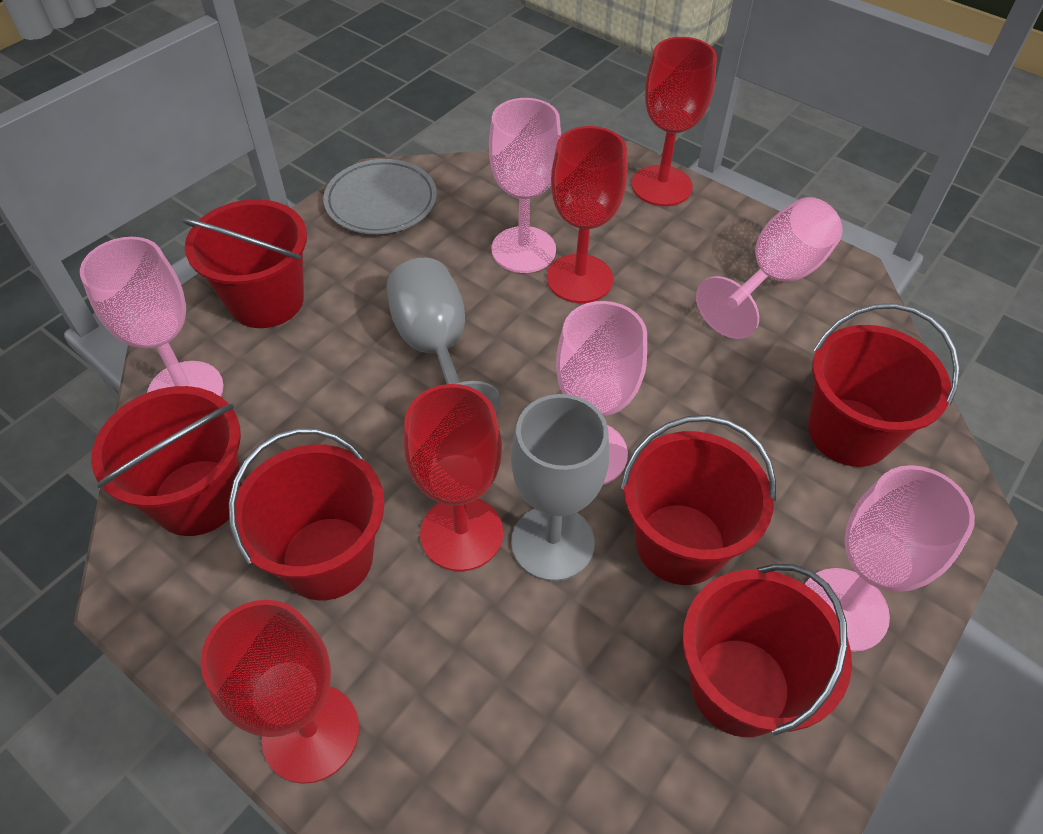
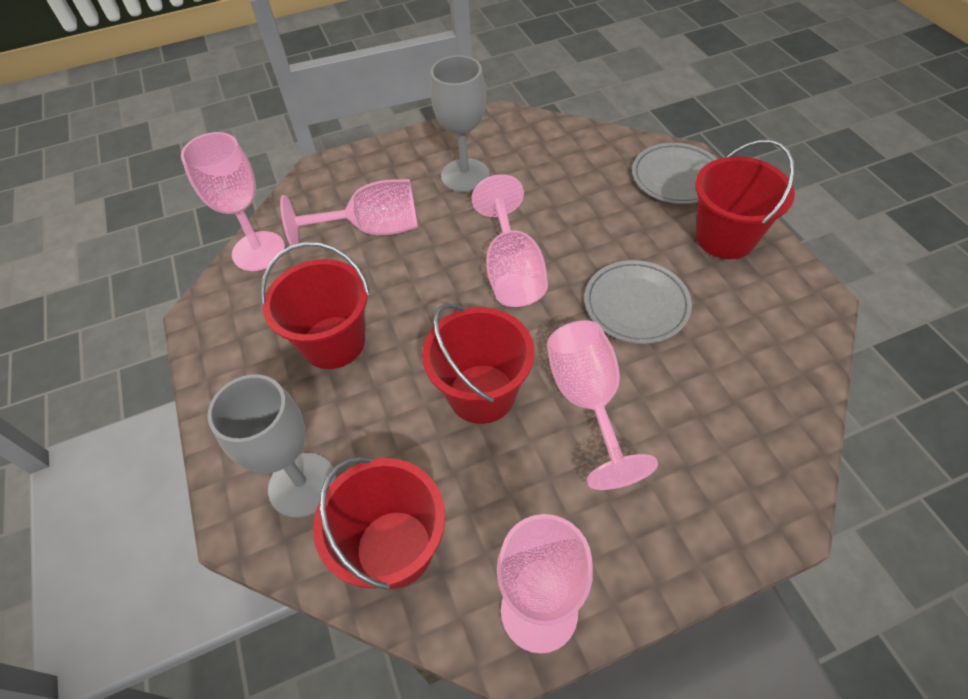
grey plate: [323,159,437,234] = 1 -> [584,260,692,344] [632,143,717,204] = 2
red bucket: [91,386,242,536] [181,199,307,328] [229,428,384,600] [621,415,776,585] [682,564,852,737] [808,303,959,467] = 6 -> [260,242,370,369] [313,457,445,590] [422,303,534,424] [695,140,795,259] = 4
red goblet: [200,600,359,784] [404,384,503,571] [547,126,627,303] [632,37,717,206] = 4 -> none = 0

